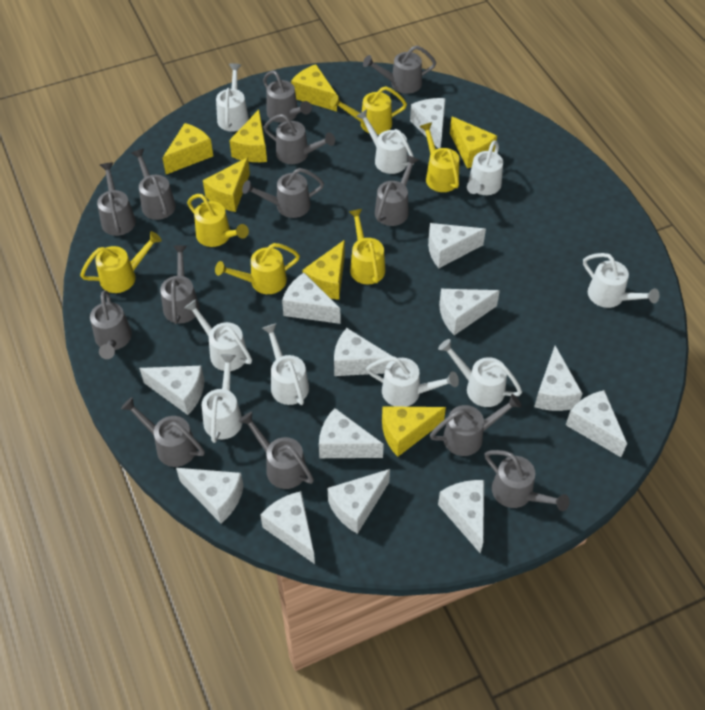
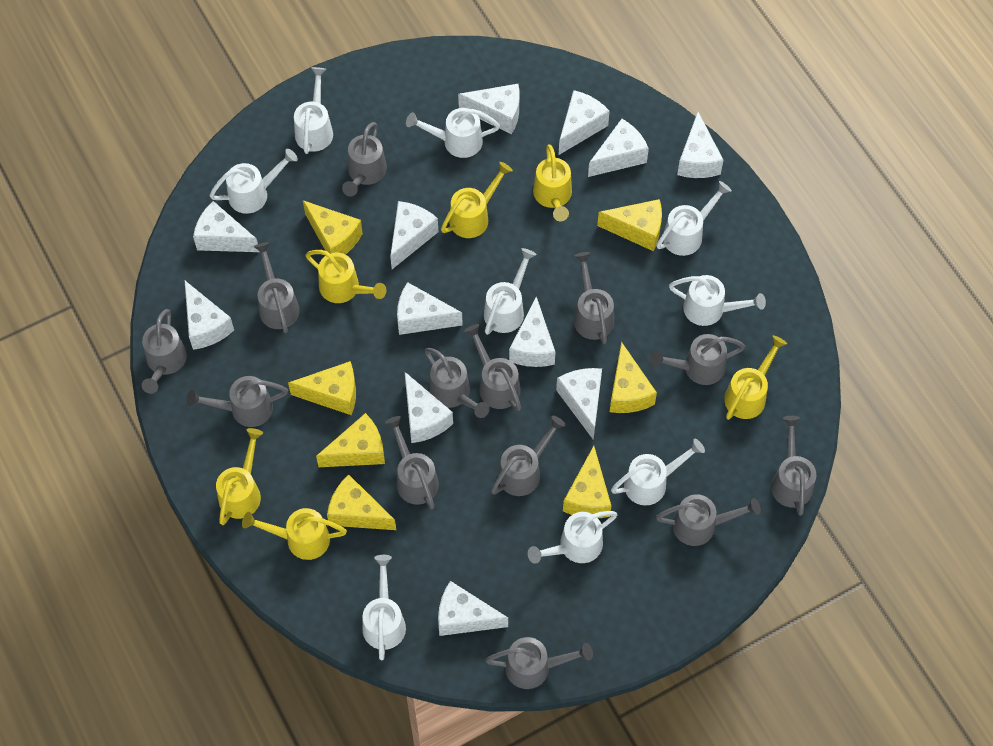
white cheese: [139,366,205,415] [176,468,244,523] [260,491,315,564] [282,273,341,324] [319,408,384,458] [328,469,390,534] [334,328,392,376] [410,98,446,149] [428,223,486,268] [438,480,484,554] [439,289,500,335] [534,346,583,411] [566,390,627,457] = 13 -> [184,280,234,350] [193,201,260,252] [390,201,438,269] [397,282,463,335] [404,371,453,443] [438,581,508,636] [458,84,520,134] [509,296,555,367] [556,368,602,440] [559,90,610,155] [588,119,649,177] [677,112,724,178] = 12

